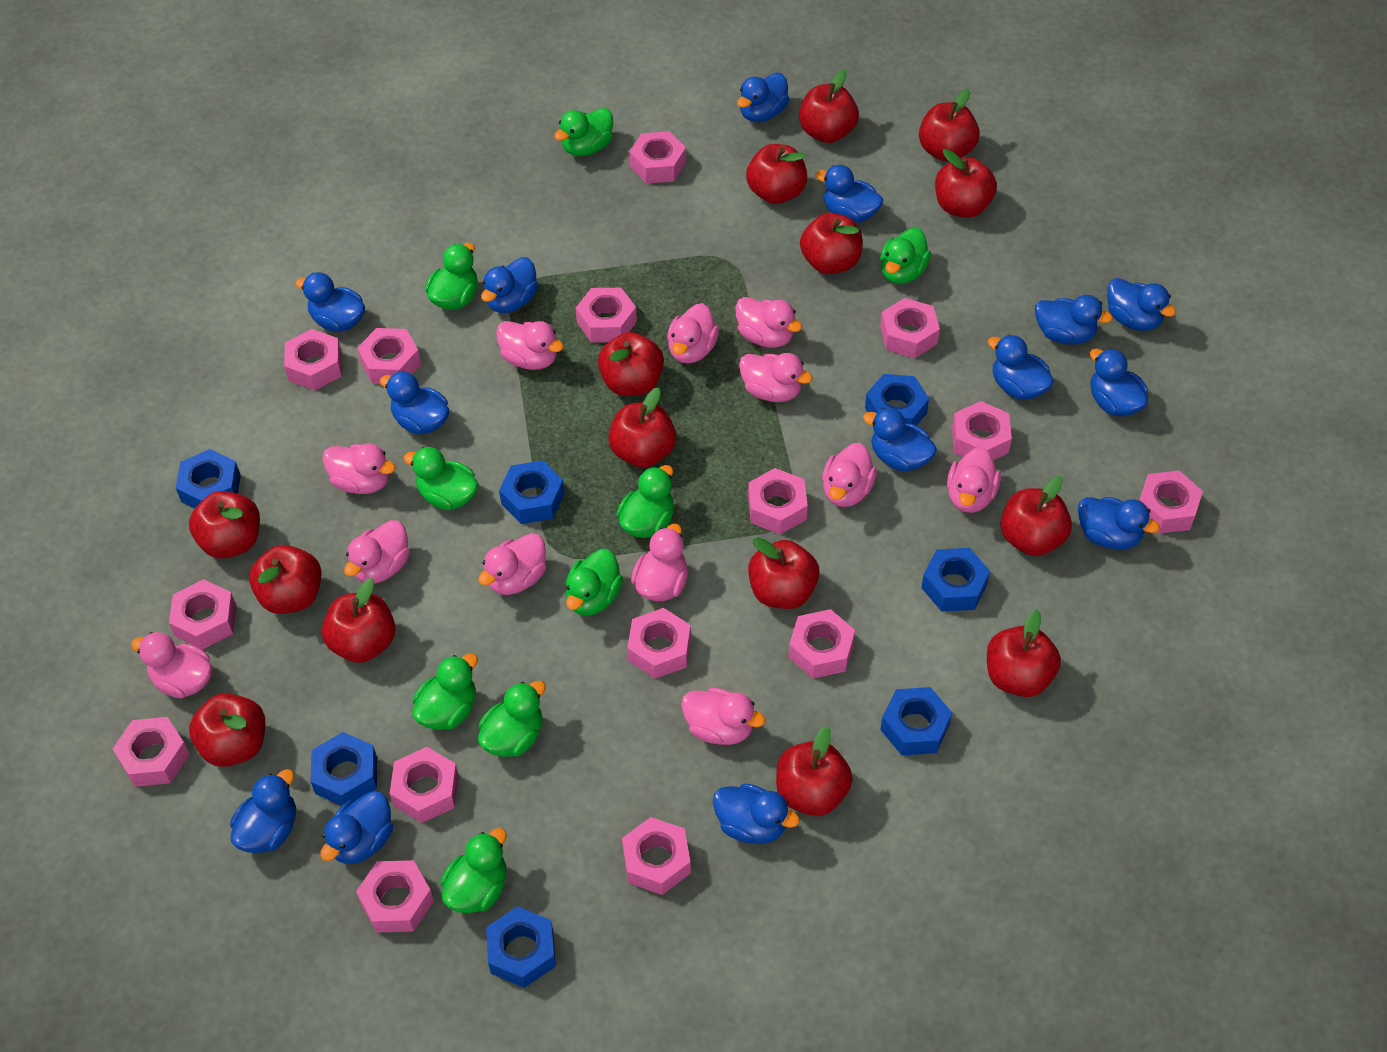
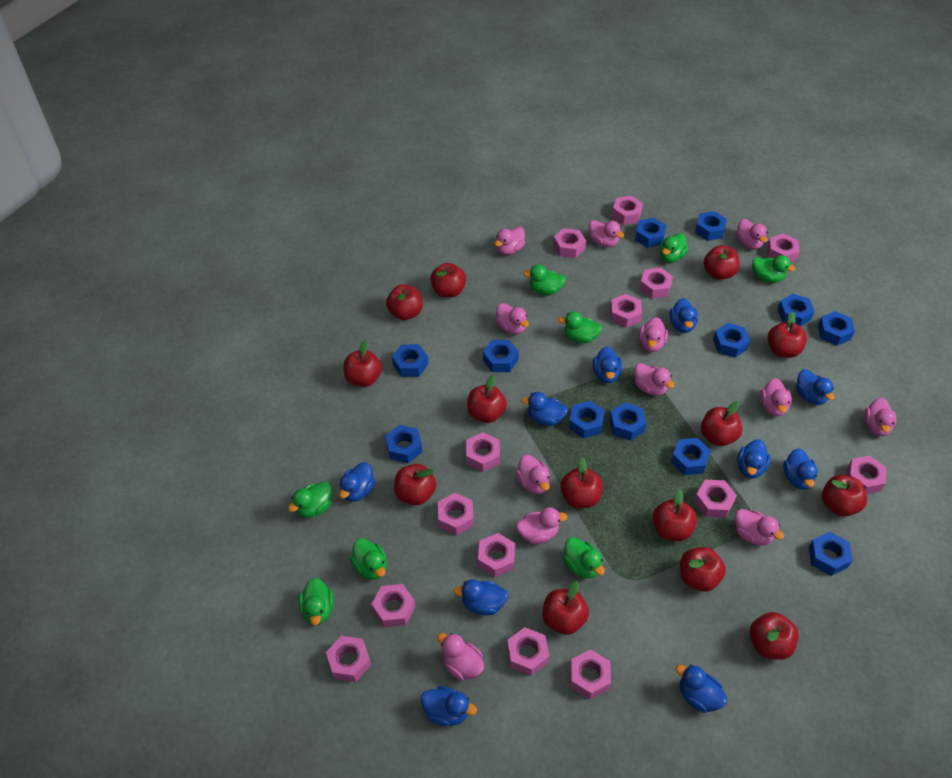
blue duck: [230,769,296,853] [295,272,365,332] [320,791,393,864] [380,371,449,434] [481,257,538,313] [713,783,800,844] [737,73,789,122] [815,165,883,223] [863,408,937,472] [988,335,1054,400] [1035,295,1113,345] [1078,497,1160,550] [1090,349,1149,416] [1107,278,1176,331] = 14 -> [339,462,375,502] [421,686,477,726] [453,579,508,615] [521,392,568,426] [593,346,622,383] [670,298,698,333] [676,665,727,713] [737,439,771,479] [783,448,818,490] [796,369,835,405] = 10
blue nut: [176,449,241,509] [310,732,377,806] [486,906,556,988] [499,460,565,524] [865,374,929,426] [881,687,952,755] [921,548,990,612] = 7 -> [385,425,422,463] [392,344,428,377] [483,340,519,372] [569,401,605,438] [609,402,647,441] [635,218,666,248] [671,438,711,475] [695,211,727,241] [713,323,750,358] [777,293,815,327] [809,532,853,576] [818,311,855,346] = 12
green duck: [403,447,479,510] [412,653,478,730] [425,243,478,310] [440,828,507,913] [478,681,546,757] [554,108,613,156] [565,549,623,616] [616,465,674,538] [880,228,931,284] = 9 -> [288,481,332,518] [299,578,334,625] [350,538,387,580] [523,265,566,295] [558,311,602,343] [563,537,605,578] [660,233,688,262] [752,255,796,283] = 8
pink nut: [113,717,190,787] [169,579,236,650] [284,329,342,390] [356,860,434,933] [357,328,421,384] [390,747,459,823] [576,288,637,343] [622,817,691,895] [627,608,691,679] [629,131,686,184] [748,468,808,535] [789,609,855,678] [880,298,940,358] [952,401,1012,460] [1139,471,1203,534] = 15 -> [326,636,371,682] [371,584,415,627] [438,493,474,535] [466,432,500,472] [478,533,515,577] [507,627,549,676] [553,228,586,258] [570,649,611,699] [610,294,642,328] [612,196,643,225] [639,267,673,299] [694,480,737,518] [767,233,800,262] [847,456,887,494] = 14
red apple: [189,491,260,559] [189,693,265,767] [249,545,322,614] [322,578,396,663] [598,332,664,396] [608,387,676,468] [746,144,807,204] [748,537,820,609] [776,726,853,816] [799,69,859,143] [800,213,862,274] [919,89,980,162] [935,149,997,218] [987,610,1061,697] [1000,476,1072,556] = 15 -> [344,340,382,387] [386,285,423,320] [394,464,436,505] [430,263,466,298] [467,375,507,423] [543,581,589,635] [560,457,603,508] [653,489,697,541] [680,547,726,592] [701,401,743,446] [704,245,740,280] [750,612,799,660] [767,312,807,358] [822,475,867,517] = 14

